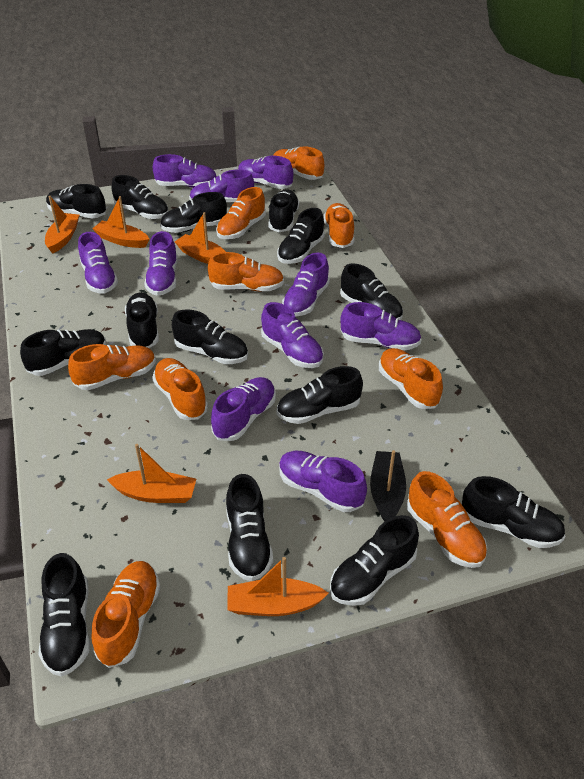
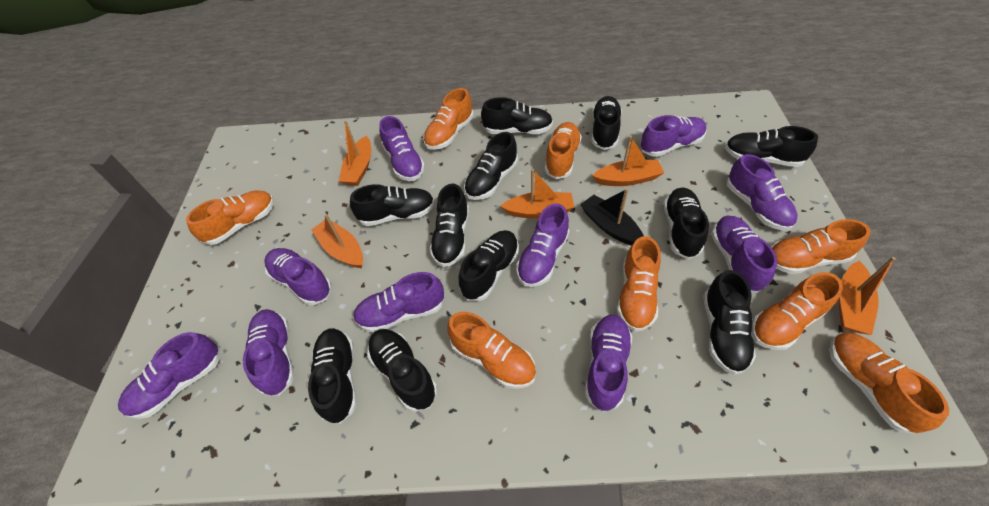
black shoe: [20,329,106,376] [38,553,90,677] [46,184,106,219] [111,175,168,219] [125,293,159,348] [160,192,227,233] [172,309,248,364] [226,474,273,581] [268,189,300,232] [277,208,325,264] [277,366,363,424] [330,515,419,606] [340,263,403,320] [462,476,565,548] = 14 -> [308,328,357,424] [350,184,435,226] [367,329,437,412] [429,183,469,267] [459,230,519,301] [464,132,518,200] [481,97,553,134] [592,96,622,150] [664,188,709,259] [703,270,756,375] [725,126,818,167] = 11
orange shoe: [68,344,156,390] [92,561,160,668] [152,358,208,420] [208,252,284,291] [216,187,266,239] [273,146,324,180] [324,203,355,248] [379,348,443,409] [407,471,487,568] = 9 -> [186,190,274,245] [423,88,474,150] [447,312,536,389] [545,122,582,179] [617,236,661,332] [751,272,843,350] [771,219,871,274] [829,332,949,434] = 8

